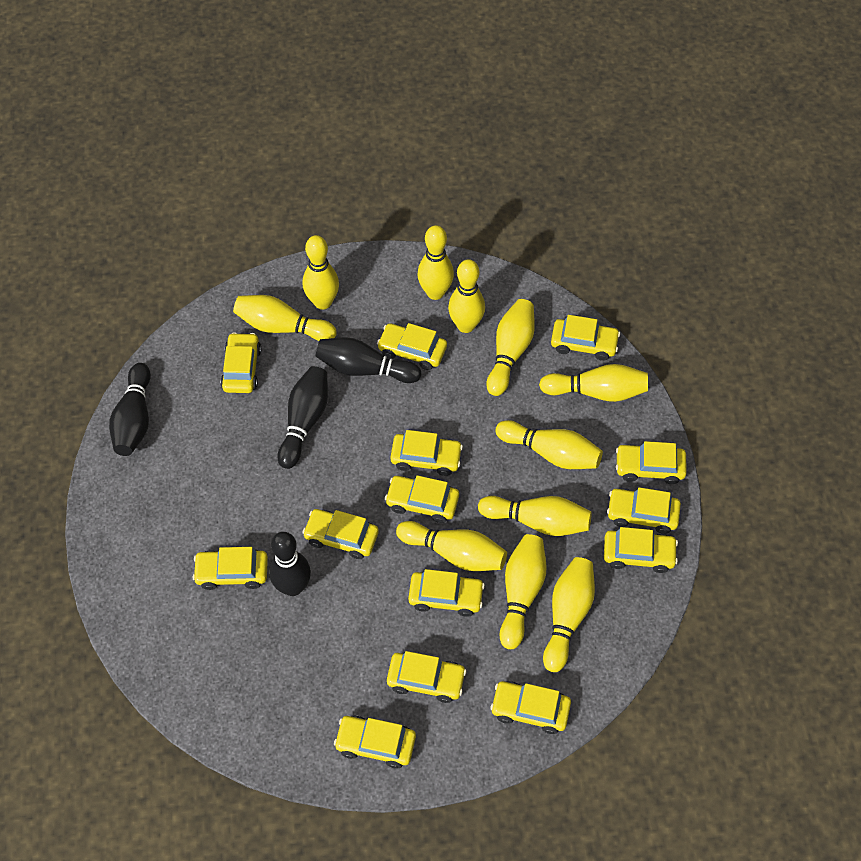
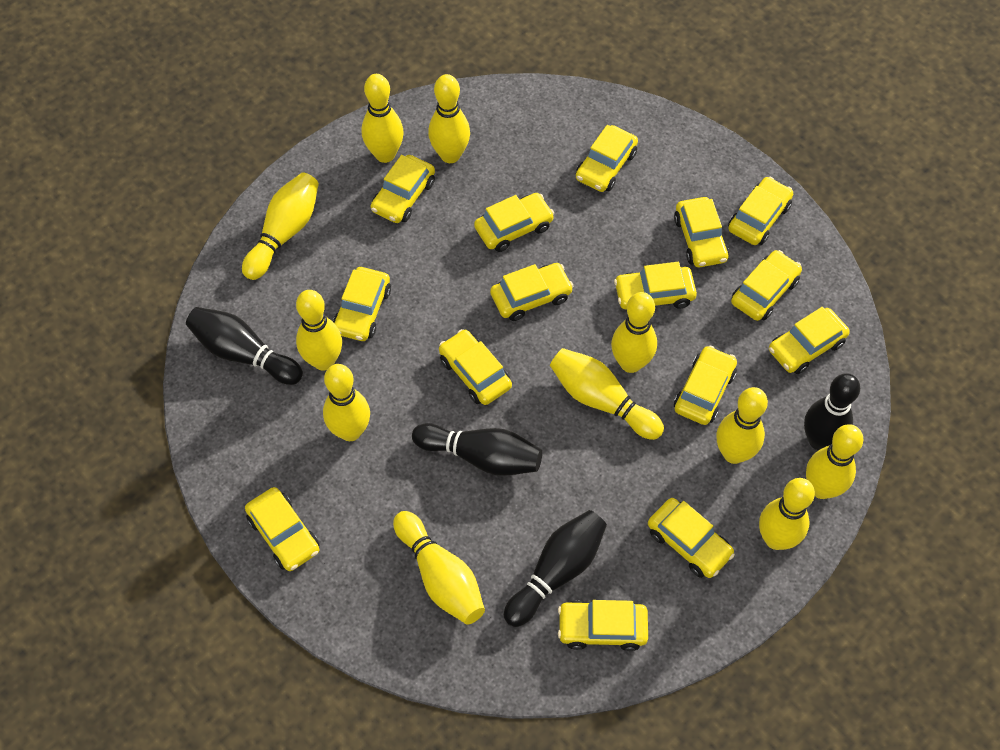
yellow car: [193,547,268,590] [220,332,261,393] [302,509,379,559] [334,716,416,769] [377,323,447,370] [385,475,459,523] [387,651,466,703] [390,430,463,476] [408,569,485,617] [490,681,571,734] [551,315,620,361] [604,527,678,573] [607,487,681,534] [616,441,687,484] = 14 -> [245,487,320,571] [333,267,391,341] [371,155,435,223] [439,329,512,405] [474,193,554,252] [490,263,573,321] [558,600,648,651] [576,125,638,192] [614,262,697,309] [648,498,735,578] [674,197,729,267] [674,346,737,425] [728,177,793,245] [731,250,802,321] [769,307,850,374] = 15

